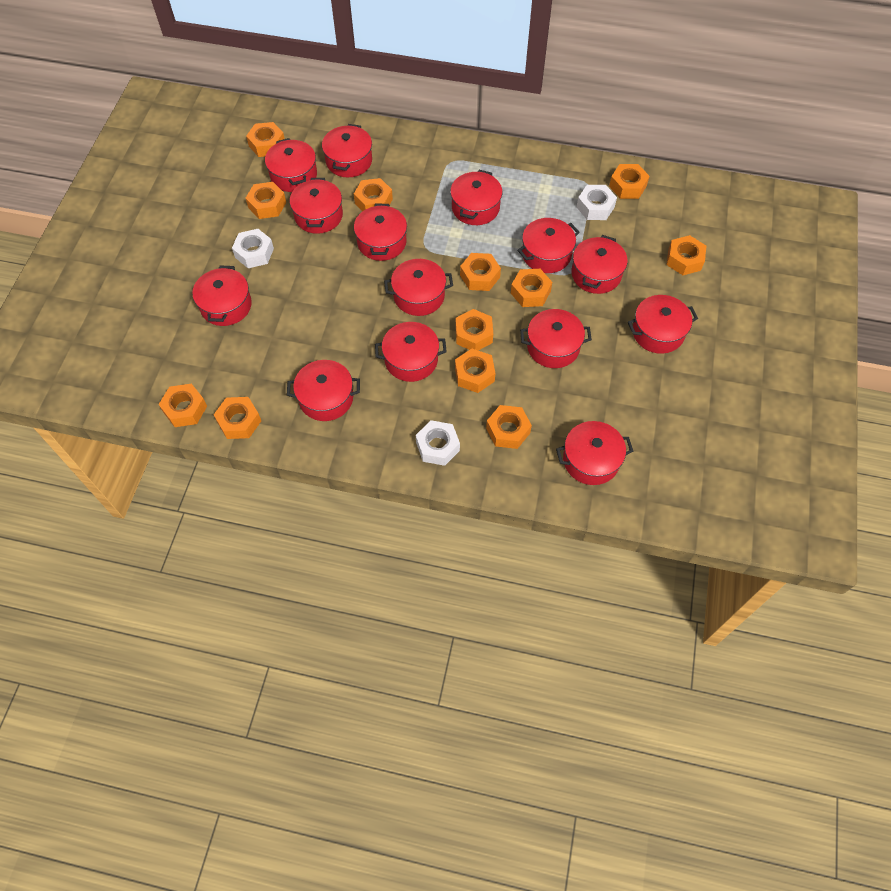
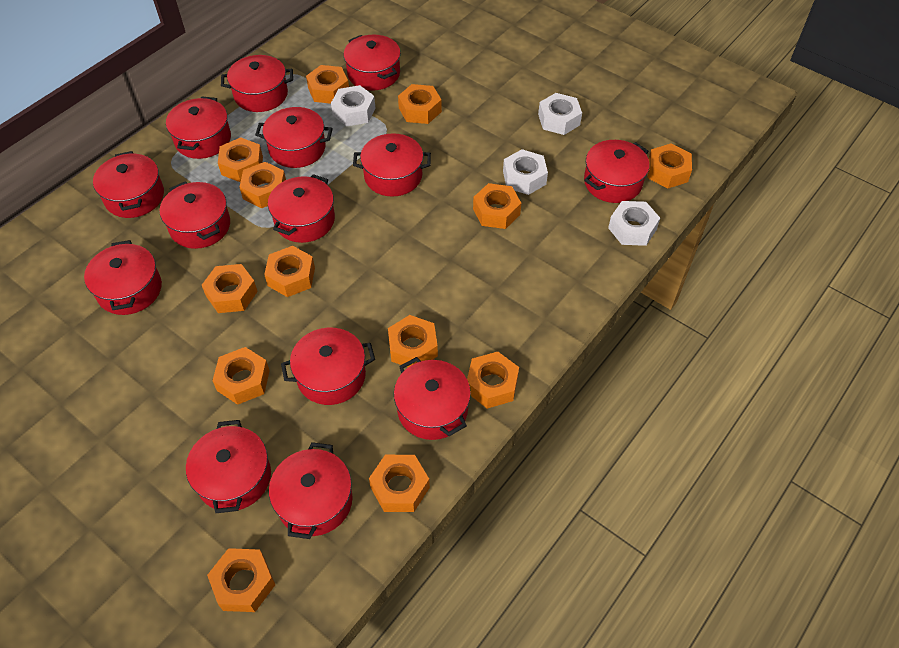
orange nut: [158,384,207,427] [214,397,261,439] [246,122,285,157] [246,182,286,219] [354,178,393,211] [455,309,493,351] [455,349,495,393] [460,253,501,291] [486,405,532,449] [511,269,552,307] [609,164,650,199] [666,235,706,275] = 12 -> [202,264,258,313] [207,548,275,612] [212,347,270,405] [218,137,263,182] [240,162,286,208] [264,246,315,297] [306,65,349,104] [369,455,430,512] [388,315,438,367] [398,84,442,124] [467,352,519,409] [473,183,521,229] [648,143,692,188] = 13
white nut: [232,229,274,268] [416,420,460,466] [577,185,617,220] = 3 -> [331,85,375,126] [503,149,548,195] [538,93,582,135] [608,201,660,246] = 4

